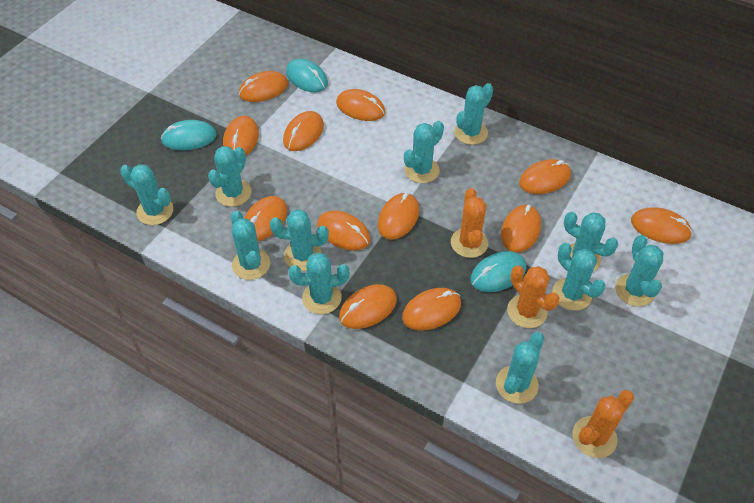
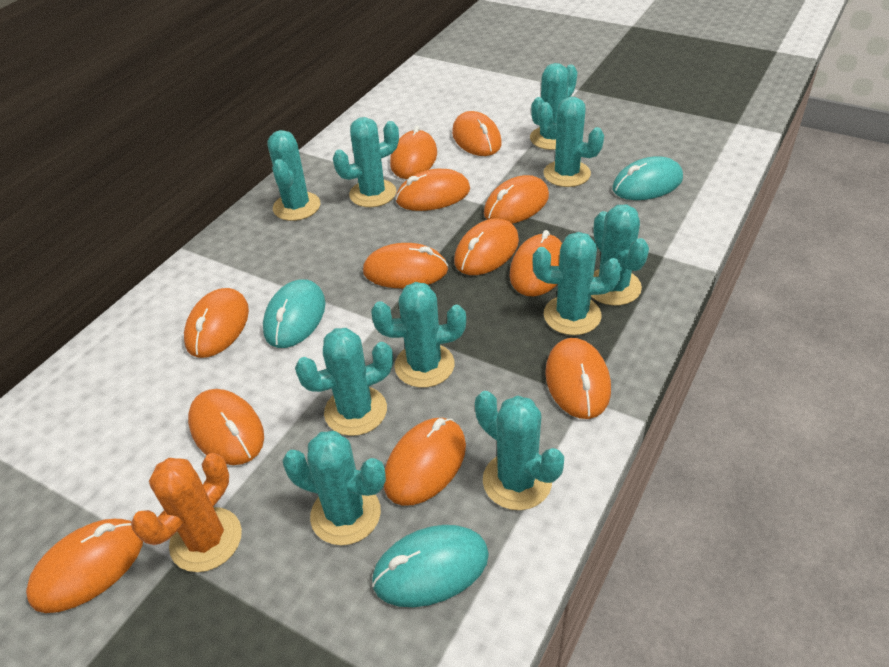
orange cactus: [451,188,488,258] [507,265,560,328] [572,390,634,458] = 3 -> [131,453,242,572] = 1
turquoise cactus: [120,164,173,225] [208,146,251,207] [231,211,270,280] [270,209,329,271] [288,252,349,314] [404,121,444,183] [454,83,493,145] [496,332,544,404] [552,243,605,311] [564,212,618,272] [615,235,663,307] = 11 -> [267,130,320,221] [282,431,386,545] [295,328,393,436] [333,117,399,207] [371,282,466,388] [475,391,564,510] [530,63,577,150] [533,232,622,335] [538,97,604,187] [591,205,649,305] = 10

